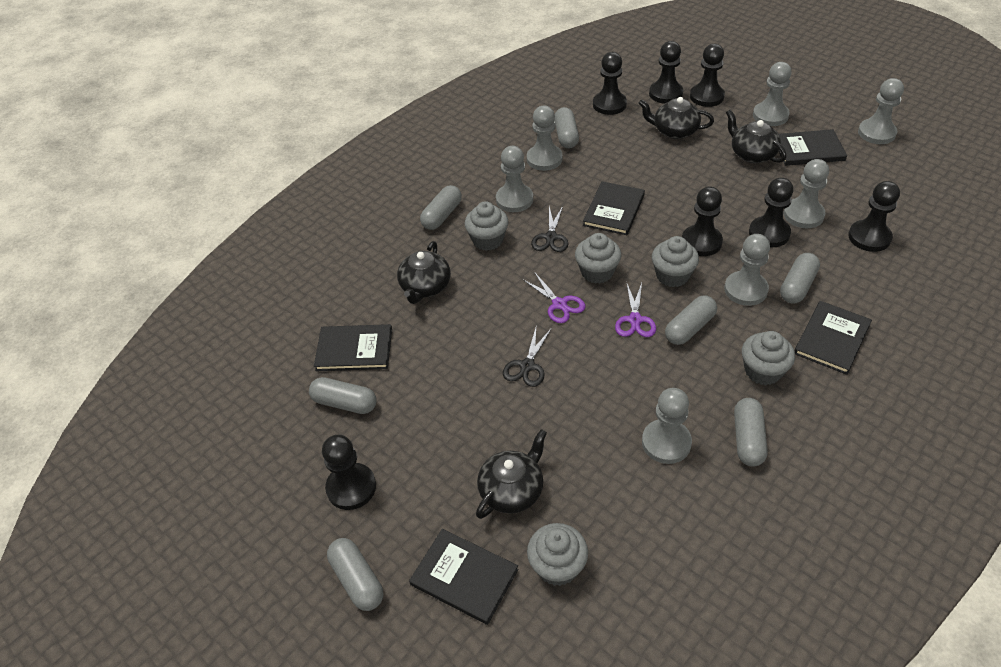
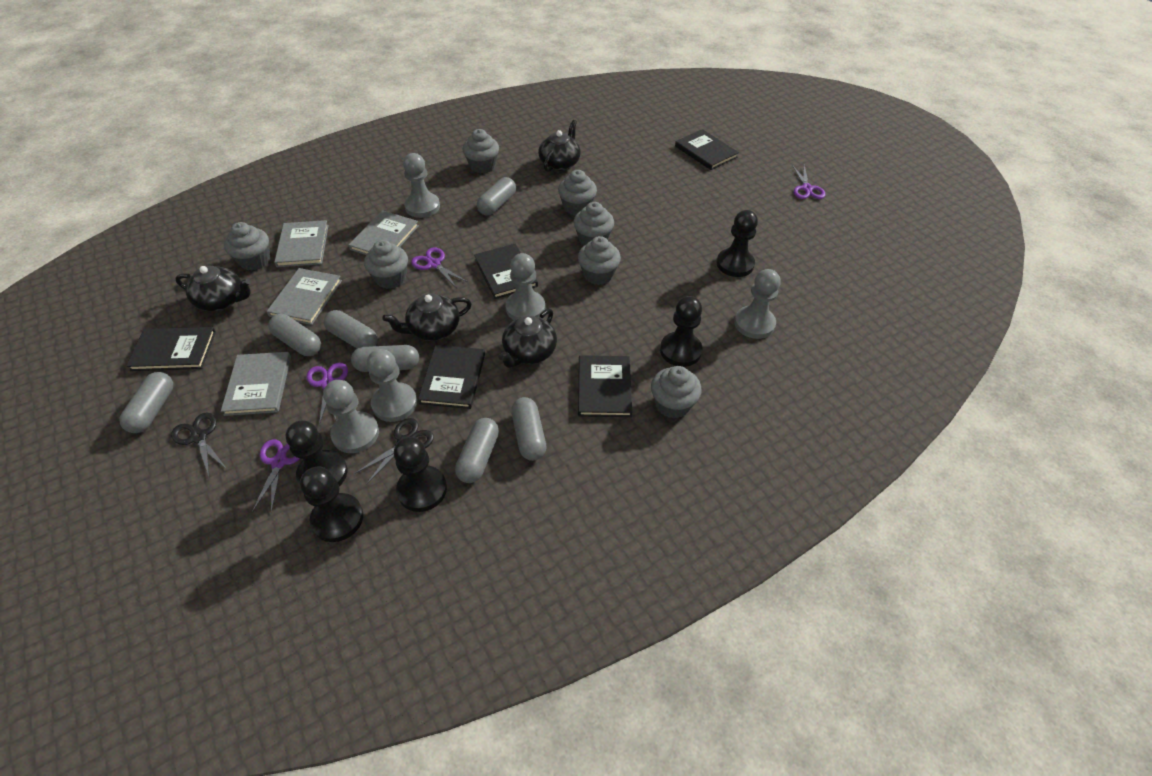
black pawn: [322,435,376,510] [593,52,627,115] [649,41,683,104] [682,186,723,256] [690,44,725,107] [749,177,793,247] [848,181,900,252] = 7 -> [286,421,347,486] [300,466,363,542] [394,437,447,512] [660,296,703,367] [717,210,758,277] = 5
grey book: none = 0 -> [221,352,291,416] [266,268,342,325] [274,220,328,267] [348,210,419,255] = 4
grey cupcake: [465,201,509,251] [527,523,588,586] [575,233,621,284] [652,236,699,287] [742,331,795,385] = 5 -> [224,222,270,271] [364,240,408,289] [462,129,499,173] [558,170,597,216] [574,202,614,246] [578,236,621,285] [651,366,702,419] = 7
grey pawn: [496,146,533,212] [527,106,562,171] [642,388,692,464] [724,234,770,306] [753,62,792,126] [783,159,829,228] [858,78,904,144] = 7 -> [323,380,379,453] [367,349,417,422] [403,153,440,218] [505,253,545,320] [734,269,780,339] = 5
purple scissors: [522,272,585,323] [615,282,656,337] = 2 -> [252,439,300,513] [307,362,348,425] [411,247,468,287] [792,164,826,199] = 4

